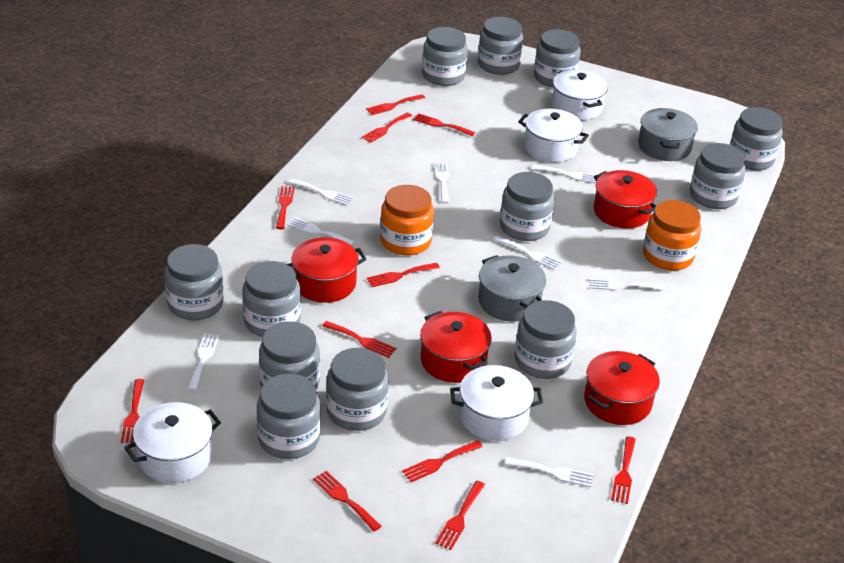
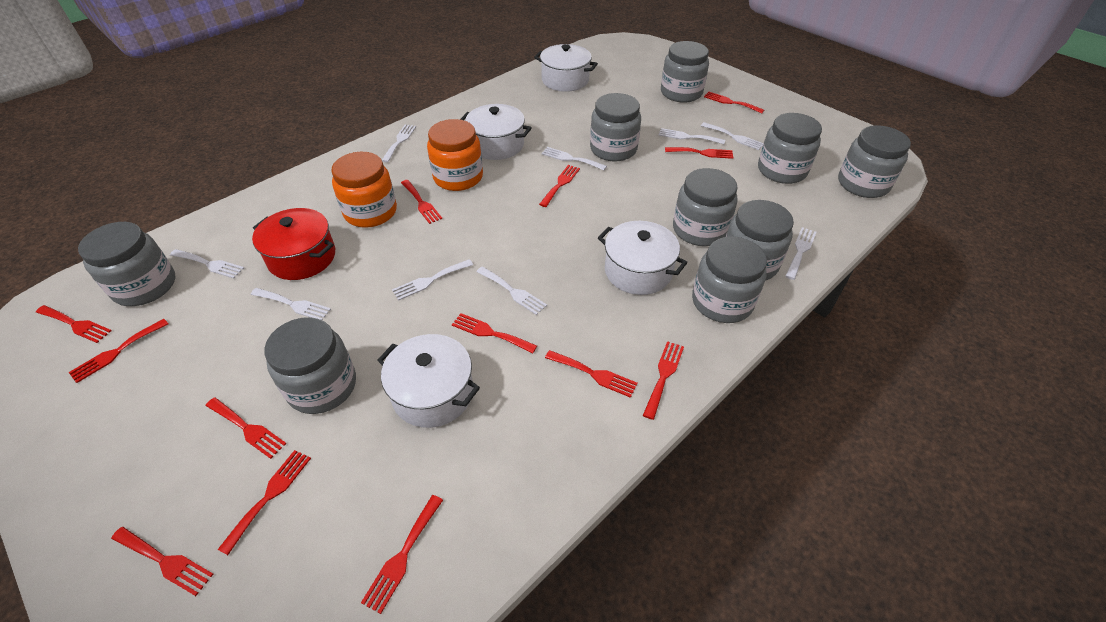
grey jar: [165,244,224,320] [242,261,301,337] [257,374,321,459] [259,321,320,390] [326,348,389,431] [422,27,468,86] [478,17,523,75] [500,172,554,241] [514,300,577,379] [534,29,581,88] [690,143,745,209] [730,107,783,171] = 12 -> [78,222,175,306] [264,317,356,414] [590,93,641,162] [661,41,709,103] [673,168,738,246] [692,236,767,323] [726,200,794,281] [758,113,822,184] [838,125,911,198] = 9
grey pot: [478,255,546,321] [638,108,698,161] = 2 -> none = 0
red fork: [121,379,145,443] [276,186,295,229] [313,471,381,532] [322,321,396,358] [362,113,412,143] [366,94,425,115] [367,263,440,287] [402,440,483,482] [413,113,475,136] [435,481,485,550] [611,436,636,504] = 11 -> [36,305,111,343] [68,319,168,383] [111,527,213,596] [206,397,287,459] [217,450,311,555] [361,495,443,614] [401,180,442,224] [452,313,537,353] [539,165,580,207] [545,350,638,398] [643,341,684,420] [665,147,733,159] [704,92,764,114] = 13
red pot: [287,237,367,303] [420,311,492,383] [584,351,660,425] [594,170,657,229] = 4 -> [252,208,335,280] = 1
white fork: [187,333,220,391] [287,217,355,246] [288,179,354,206] [435,163,449,203] [494,235,562,270] [505,457,594,487] [532,165,596,183] [589,278,665,290] = 8 -> [170,249,244,279] [251,288,331,320] [382,124,416,162] [392,259,473,301] [476,266,547,315] [541,147,607,170] [658,128,725,144] [701,122,763,150] [785,227,816,280] = 9

